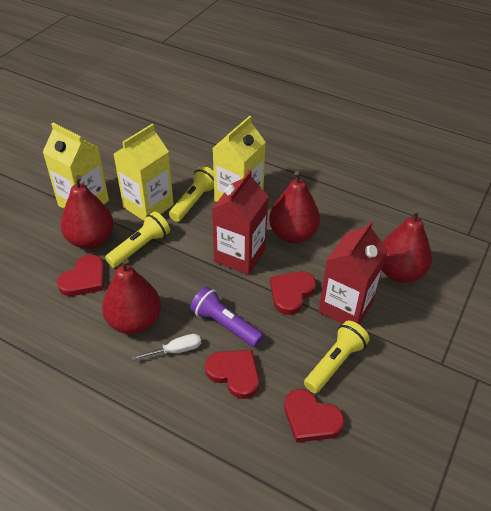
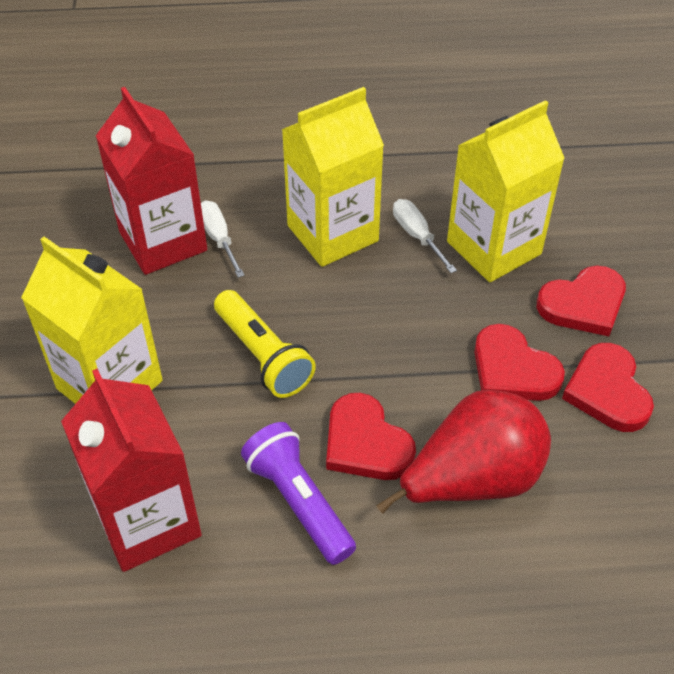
red pear: [61,175,114,249] [102,258,161,334] [269,171,320,243] [382,209,432,283] = 4 -> [376,390,551,514] = 1
white screwdriver: [132,334,201,360] = 1 -> [201,201,245,278] [393,199,457,273] = 2
yellow flashlight: [105,211,170,268] [169,166,214,222] [304,321,370,393] = 3 -> [214,290,316,398] = 1

